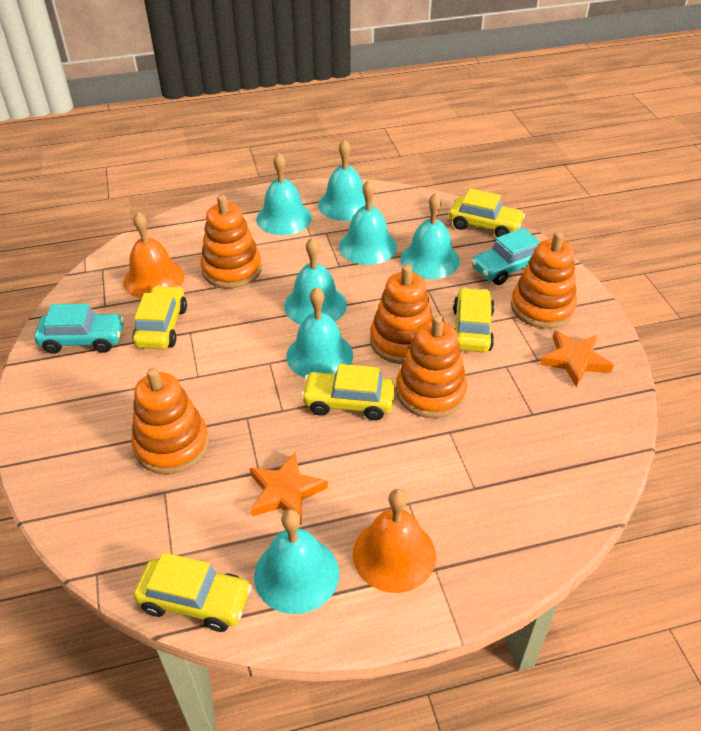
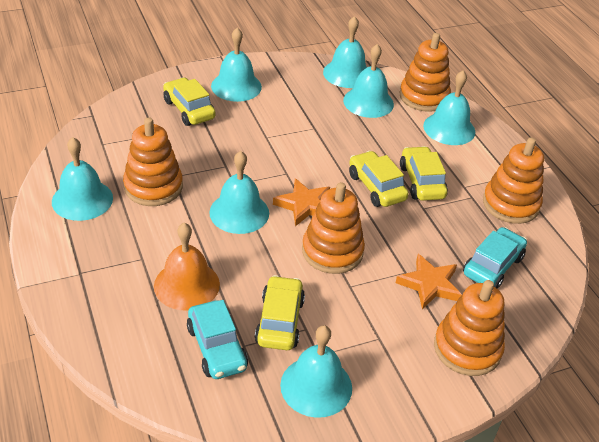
orange bell: [123,212,185,299] [353,489,436,593] = 2 -> [154,223,220,311] = 1
yellow car: [132,285,187,349] [134,553,252,632] [301,364,395,421] [449,188,525,237] [453,287,495,352] = 5 -> [163,77,216,126] [255,275,305,350] [349,151,409,207] [400,146,448,201] = 4

